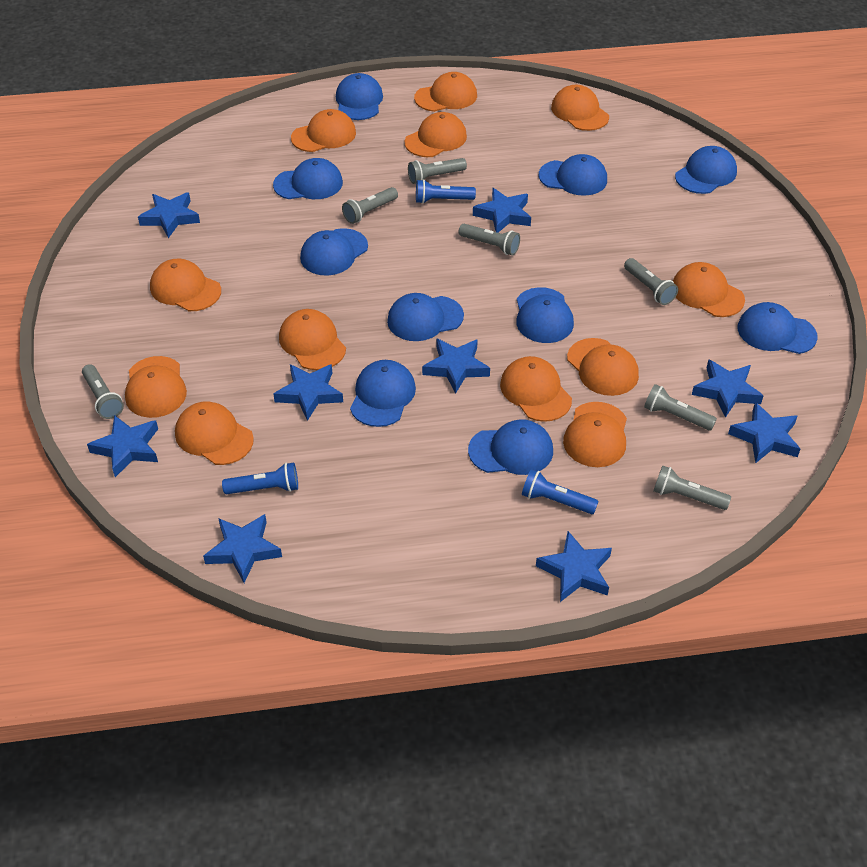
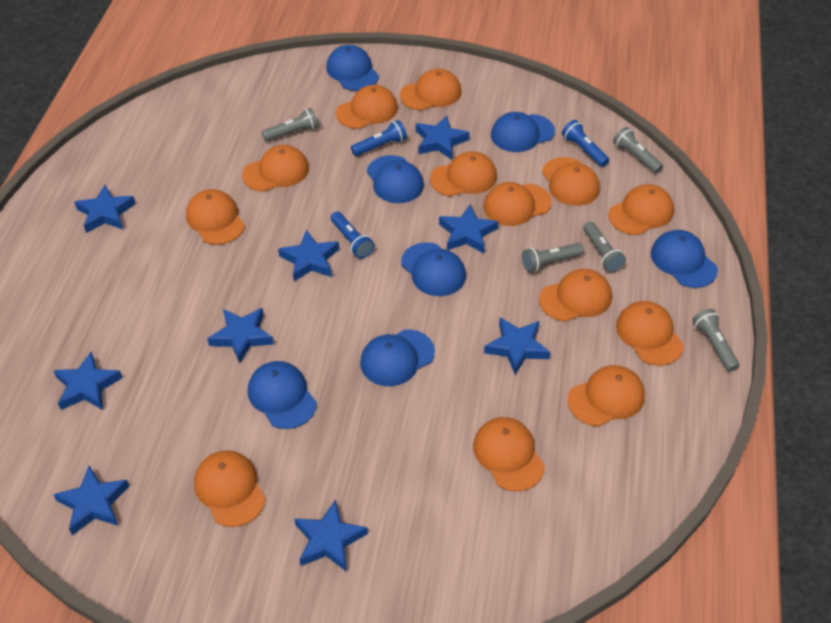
blue cap: [273,158,343,199] [300,228,368,276] [336,73,383,120] [350,360,416,427] [387,293,464,341] [468,419,553,475] [516,287,574,343] [539,154,607,196] [675,146,737,194] [738,302,818,354] = 10 -> [248,361,317,429] [326,45,379,91] [360,329,435,386] [367,155,424,203] [401,242,466,296] [491,112,555,152] [651,230,718,288] = 7
grey flashlight: [82,364,124,419] [342,187,398,224] [408,158,467,184] [459,224,520,255] [624,258,678,305] [644,384,717,431] [653,465,731,510] = 7 -> [262,108,318,141] [522,243,584,272] [583,222,626,272] [613,127,663,174] [693,309,739,372] = 5
orange cap: [125,356,187,418] [150,258,221,311] [175,401,254,465] [279,309,346,370] [291,109,356,152] [405,112,467,157] [414,72,477,112] [500,356,572,422] [551,85,609,131] [563,402,627,467] [567,338,639,396] [673,262,745,317] = 12 -> [186,189,245,245] [194,450,266,527] [242,145,309,192] [336,85,398,129] [400,69,462,110] [430,151,497,196] [473,417,545,491] [484,182,552,226] [539,269,612,322] [542,157,600,206] [568,365,645,426] [608,184,674,235] [616,301,684,365] = 13

